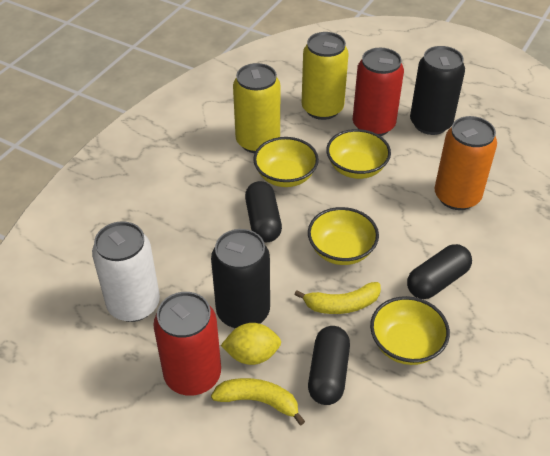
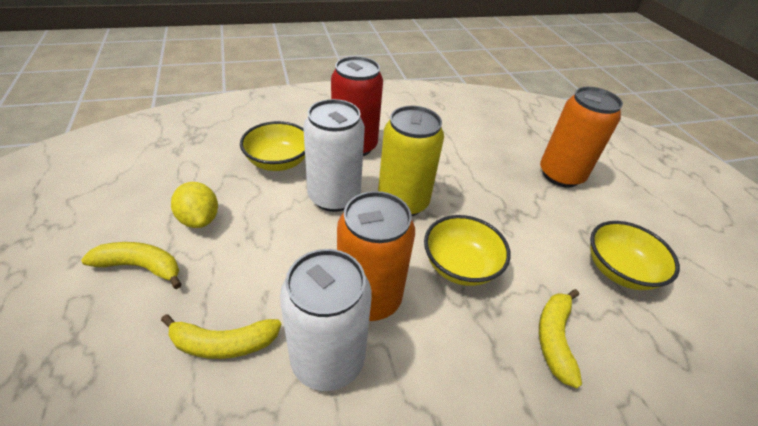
black can: [211,229,270,328] [410,46,465,135] = 2 -> none = 0
black capsule: [245,181,282,242] [308,326,350,405] [407,244,472,299] = 3 -> none = 0
orange can: [435,116,497,210] = 1 -> [337,191,415,321] [540,87,623,187] = 2
red can: [153,292,221,396] [353,48,404,136] = 2 -> [331,56,383,156] = 1
white can: [92,221,160,322] = 1 -> [280,249,372,391] [303,99,365,212] = 2
yellow banana: [211,378,305,425] [295,282,381,314] = 2 -> [81,242,182,289] [161,314,281,359] [539,289,582,388] = 3
yellow bowl: [253,137,319,187] [308,207,379,265] [326,129,391,179] [370,296,450,365] = 4 -> [240,121,305,171] [424,215,511,286] [590,221,680,290] = 3
yellow can: [233,63,280,153] [302,32,349,120] = 2 -> [378,106,444,216] = 1

